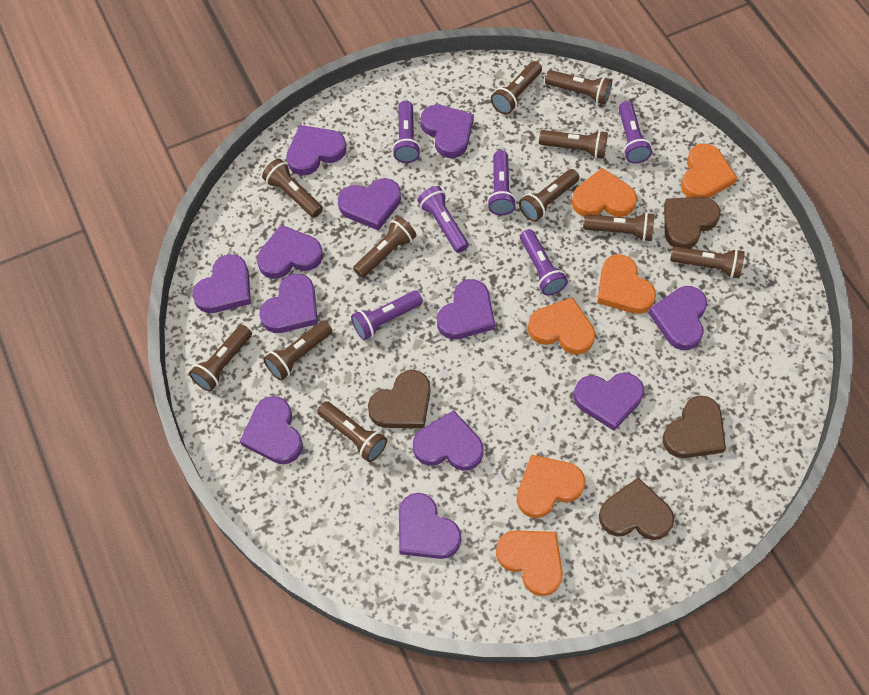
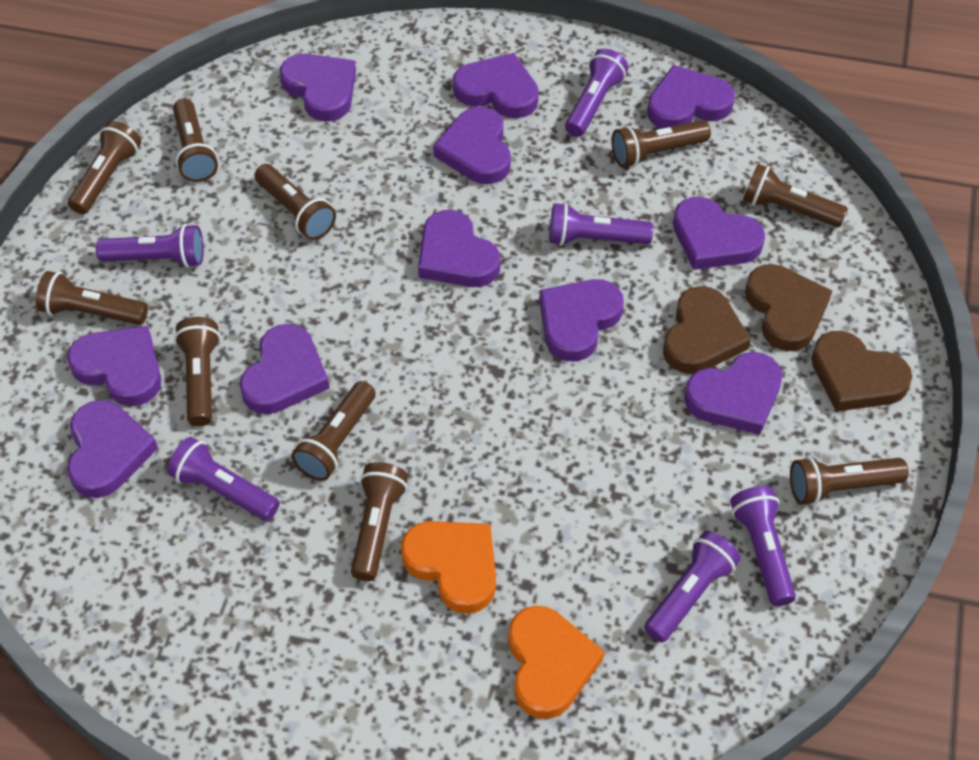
brown flashlight: [189,325,252,392] [262,159,323,218] [263,320,332,380] [317,401,387,462] [353,216,416,278] [491,61,542,114] [519,169,579,222] [539,130,608,159] [545,70,612,105] [583,212,654,242] [670,246,745,278] = 11 -> [36,271,148,325] [68,121,141,214] [173,98,218,182] [174,317,220,426] [254,164,336,240] [291,381,376,481] [351,462,408,581] [611,120,711,167] [743,164,848,227] [790,457,909,505] = 10
brown heart: [368,370,430,428] [599,478,674,540] [663,396,726,458] [664,197,721,249] = 4 -> [663,286,751,374] [745,264,832,351] [811,331,912,412] = 3
orange heart: [496,530,563,596] [517,455,585,518] [528,297,595,355] [572,168,637,217] [597,254,656,314] [681,143,737,198] = 6 -> [401,521,496,614] [508,606,604,719] = 2
purple heart: [192,254,251,313] [240,396,303,464] [257,225,323,279] [259,274,318,333] [286,125,346,175] [338,178,401,231] [399,493,461,559] [413,410,484,471] [421,105,474,158] [437,279,495,339] [573,373,644,431] [648,286,707,350] = 12 -> [67,326,161,406] [67,400,158,498] [239,324,329,414] [280,54,356,121] [418,210,500,287] [433,107,511,184] [453,53,539,118] [539,279,624,362] [647,65,735,129] [673,197,765,270] [684,352,782,435] = 11

